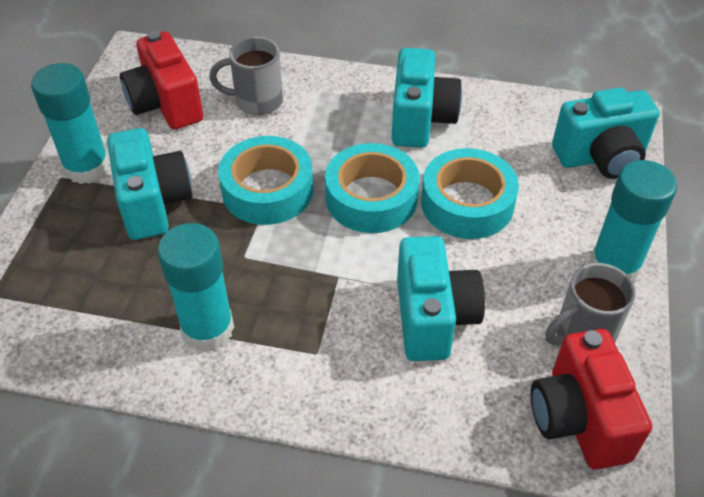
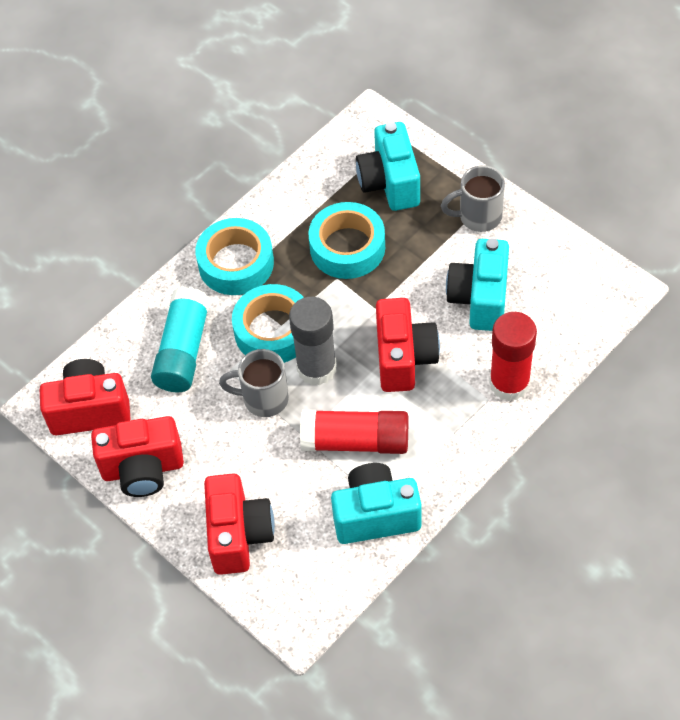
grey glue stick: none = 0 -> [289,297,337,385] = 1
red camera: [120,31,203,130] [531,329,652,470] = 2 -> [40,359,131,435] [91,416,184,497] [204,473,275,575] [376,298,440,392] = 4
red glue stick: none = 0 -> [300,410,408,454] [489,312,537,401] = 2
turquoise camera: [107,128,193,240] [392,48,462,148] [397,236,485,361] [552,88,659,179] = 4 -> [331,463,422,544] [356,122,420,211] [446,238,509,331] = 3
turquoise glue stick: [31,63,110,184] [158,223,234,351] [590,160,677,281] = 3 -> [151,287,211,392] = 1

